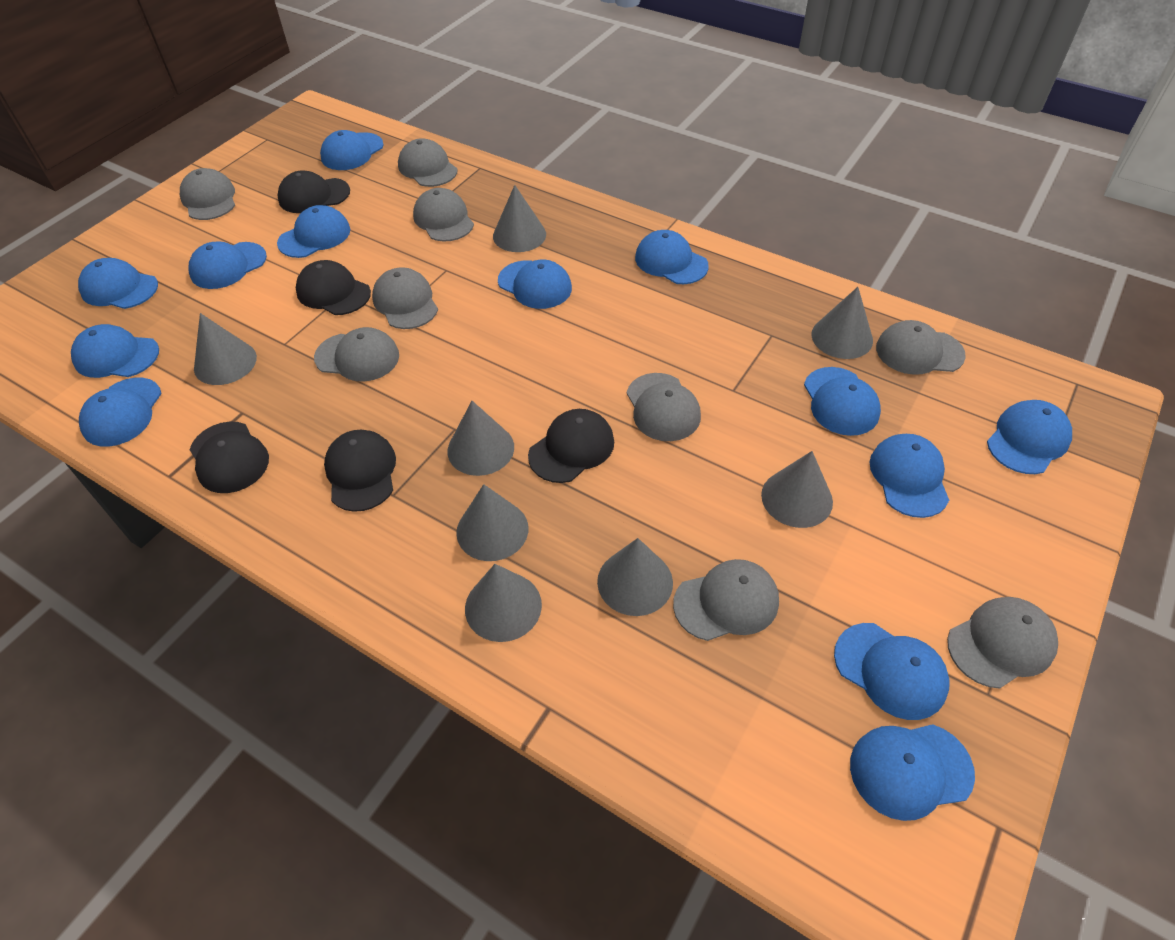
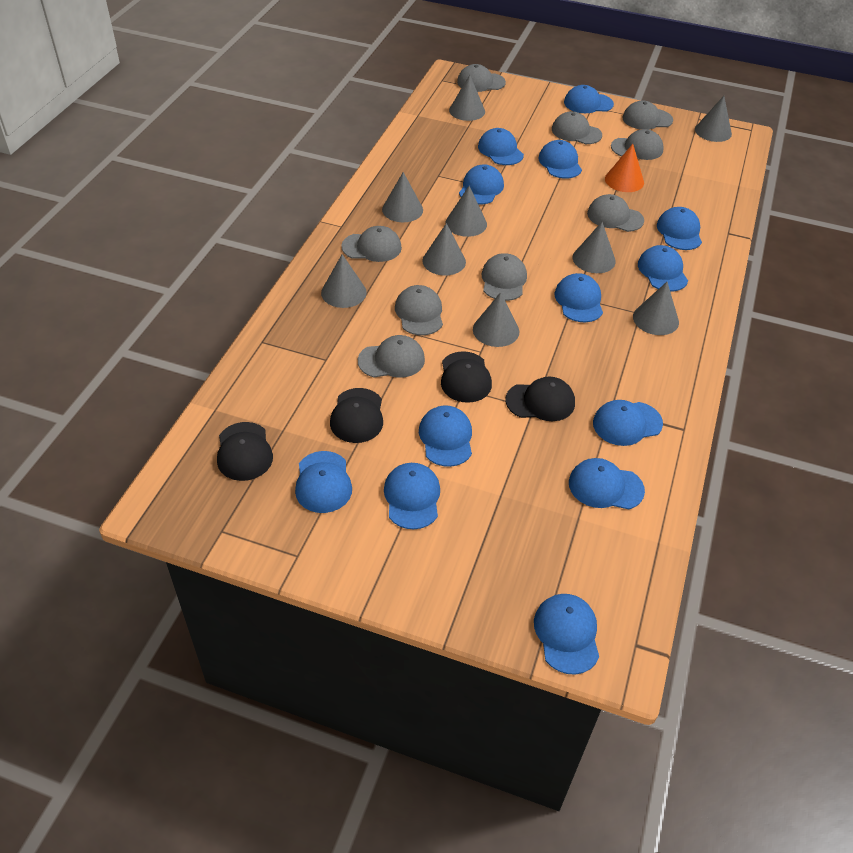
black cap: [189,421,269,493] [278,170,350,213] [296,260,371,315] [324,430,396,512] [528,409,614,483] = 5 -> [217,422,273,481] [330,388,383,443] [441,351,492,403] [505,377,575,421] = 4
grey cone: [194,313,257,385] [447,401,514,476] [456,484,528,561] [465,564,542,642] [493,185,546,252] [597,538,673,616] [761,451,833,528] [811,287,873,359] = 8 -> [321,254,367,308] [382,172,423,222] [422,223,466,276] [446,186,487,237] [449,75,485,121] [473,292,519,347] [573,222,616,273] [633,282,679,335] [695,96,732,142] = 9
orange cone: none = 0 -> [605,144,644,192] = 1

